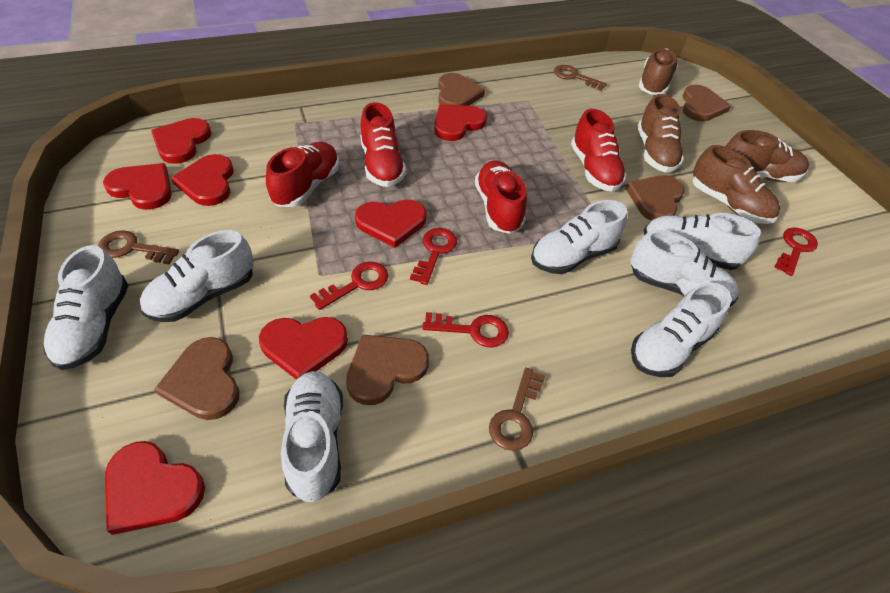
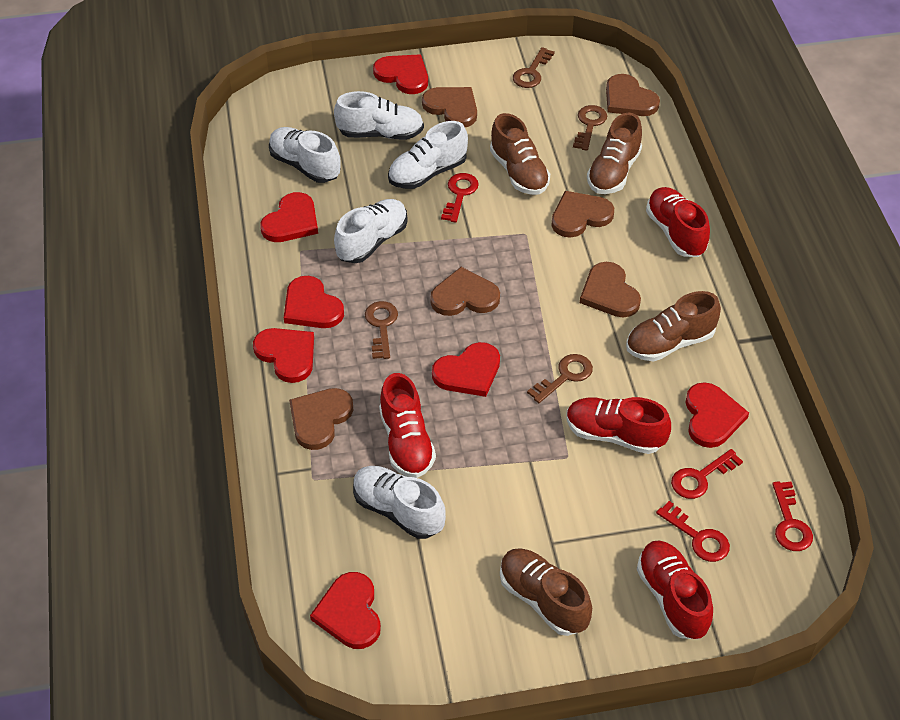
brown heart: [154,337,240,420] [346,335,429,405] [438,73,485,106] [625,175,685,221] [683,85,731,121] = 5 -> [289,388,353,450] [422,87,477,127] [430,267,500,316] [551,191,614,238] [580,262,641,317] [606,74,660,116] = 6
brown key: [98,230,179,264] [489,368,545,451] [554,65,607,91] = 3 -> [365,301,398,359] [513,47,555,88] [527,354,593,403] [573,105,607,151] = 4
white shoe: [43,245,129,370] [140,230,254,322] [281,371,343,502] [531,200,627,274] [630,230,739,307] [631,282,731,377] [644,213,761,270] = 7 -> [269,127,341,183] [334,91,424,140] [334,199,408,263] [353,466,446,539] [388,121,468,189] = 5

